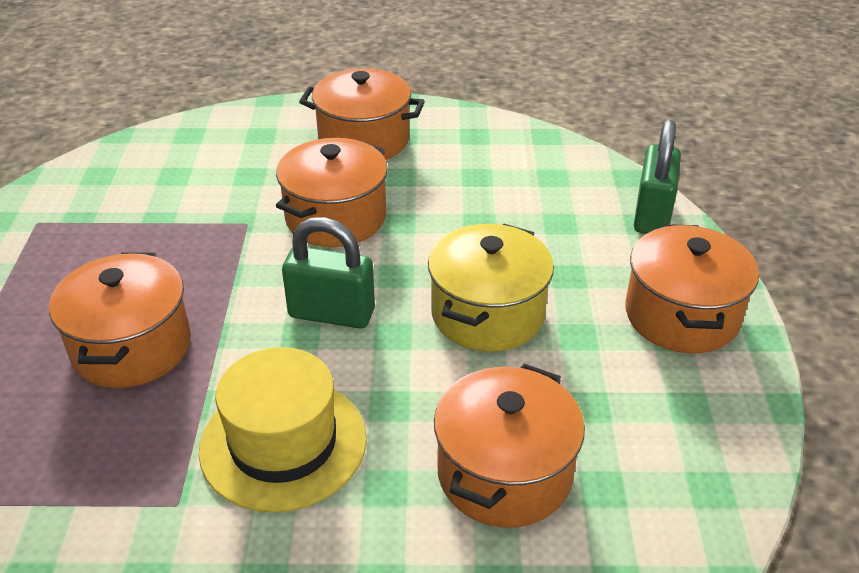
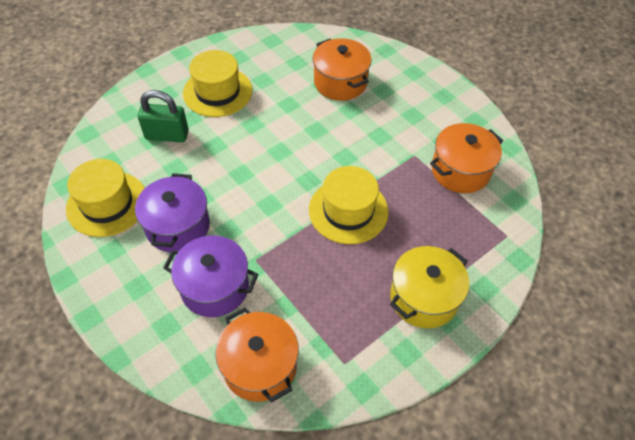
green padlock: [282,217,375,329] [634,120,681,234] = 2 -> [138,90,189,142] = 1
orange pot: [49,252,191,388] [276,138,388,247] [299,68,425,160] [434,364,585,528] [625,224,759,353] = 5 -> [215,308,299,402] [313,38,372,101] [430,123,503,193] = 3
purple pot: none = 0 -> [135,173,210,253] [163,236,258,317] = 2
yellow hat: [199,347,367,513] = 1 -> [66,159,145,237] [183,50,252,117] [309,166,389,244] = 3

